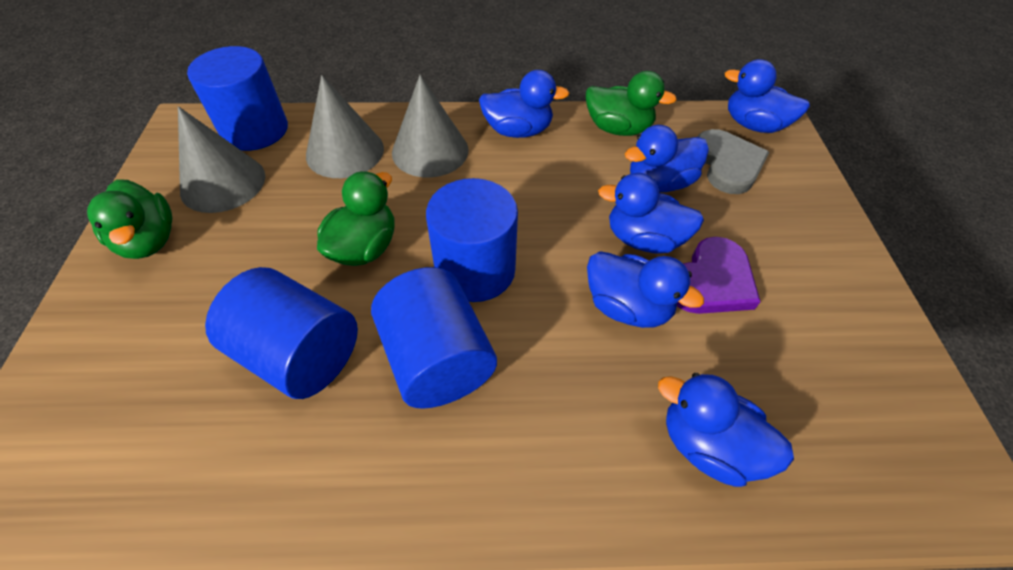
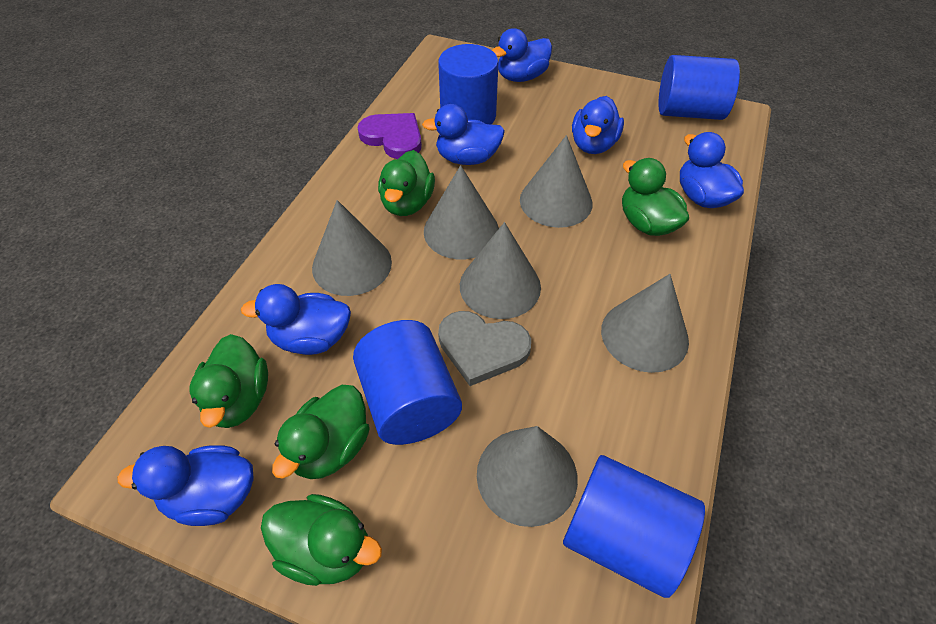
green duck: [87,179,172,259] [317,171,395,266] [586,71,677,136] = 3 -> [189,334,268,428] [261,494,382,586] [272,385,370,479] [378,150,435,216] [622,158,689,236] = 5
grey cone: [178,106,266,213] [306,75,384,178] [392,75,469,177] = 3 -> [312,200,392,296] [424,165,499,259] [460,222,541,319] [477,426,578,527] [520,135,593,228] [601,274,689,373] = 6

